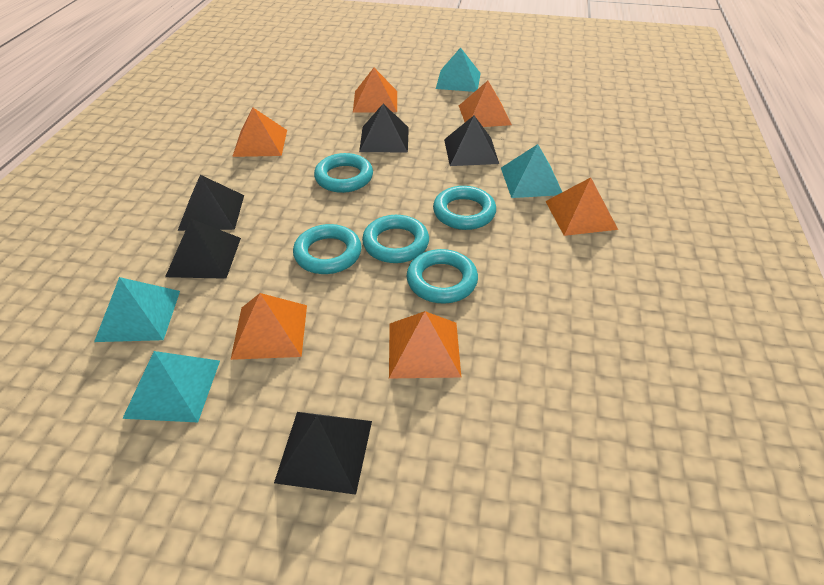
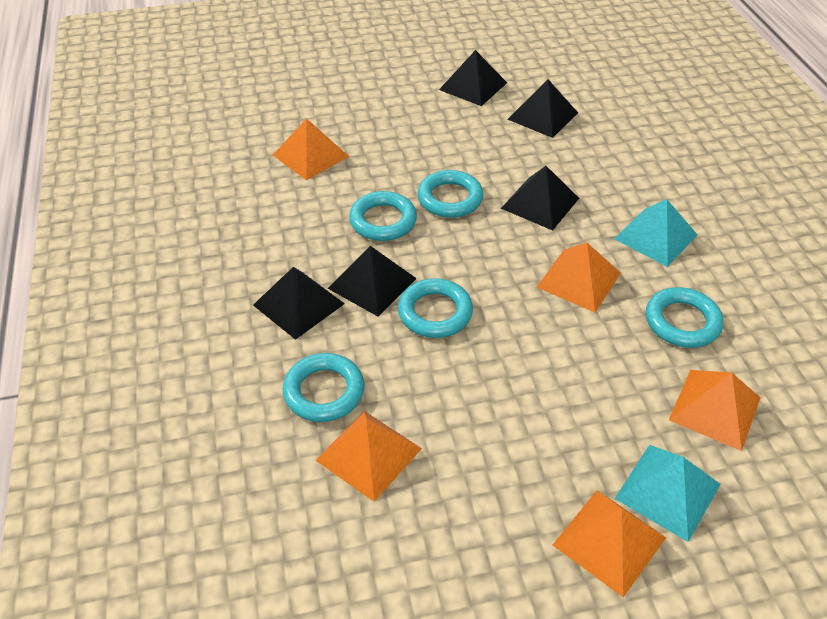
orange pyramid: [231,293,307,360] [232,108,287,157] [353,68,397,113] [389,311,461,378] [459,81,512,127] [545,177,618,236] = 6 -> [273,119,349,180] [315,411,422,502] [537,243,621,312] [553,490,666,597] [669,370,761,451] = 5
turquoise pyramid: [94,277,180,342] [122,351,220,423] [436,47,481,92] [501,144,562,198] = 4 -> [614,199,697,267] [615,445,721,542] = 2

